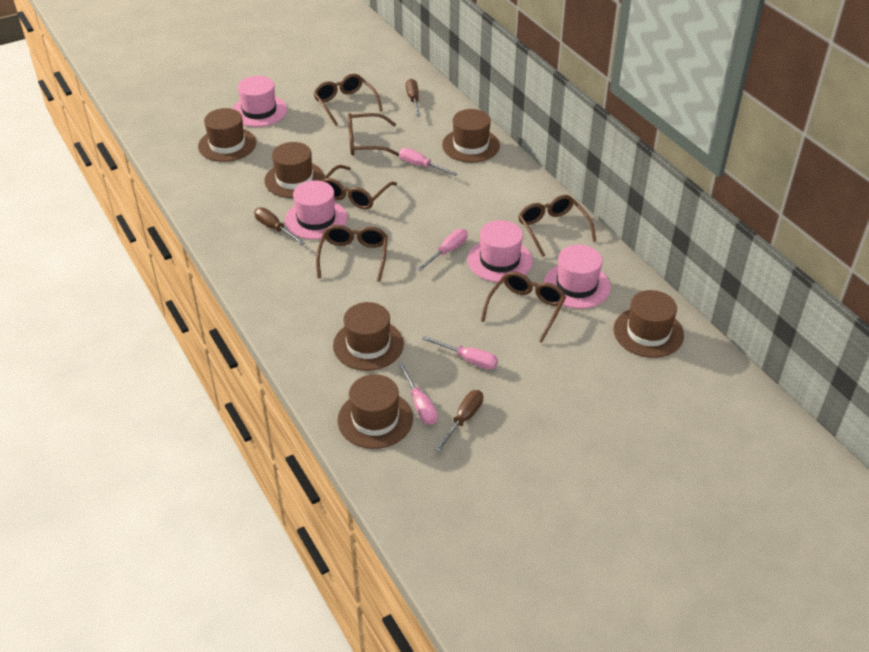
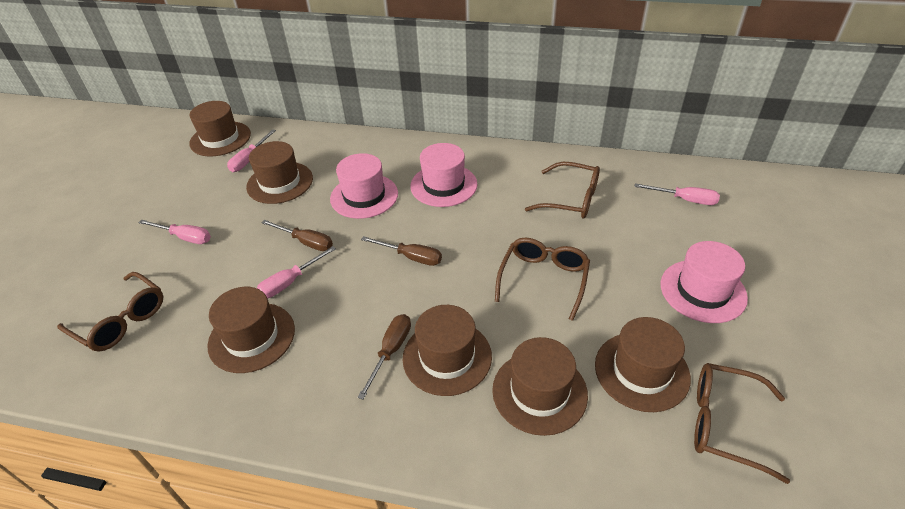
brown glasses: [313,74,383,126] [316,225,388,282] [322,165,397,209] [348,113,399,157] [481,272,566,343] [518,195,596,257] = 6 -> [57,272,163,352] [495,238,590,321] [525,162,600,218] [694,363,790,484] = 4
pink hat: [232,76,287,127] [285,180,348,239] [467,220,533,282] [544,245,611,309] = 4 -> [330,153,398,219] [410,143,478,207] [660,241,748,323] = 3

